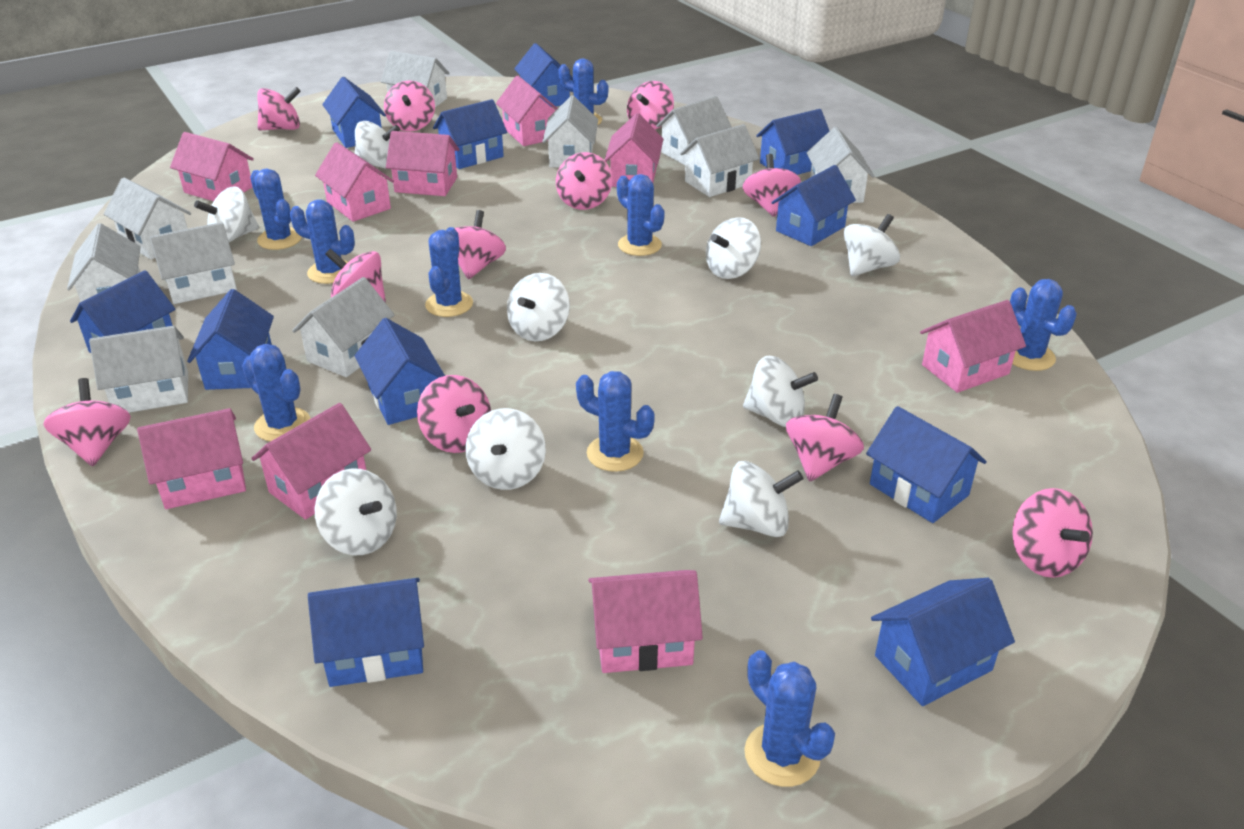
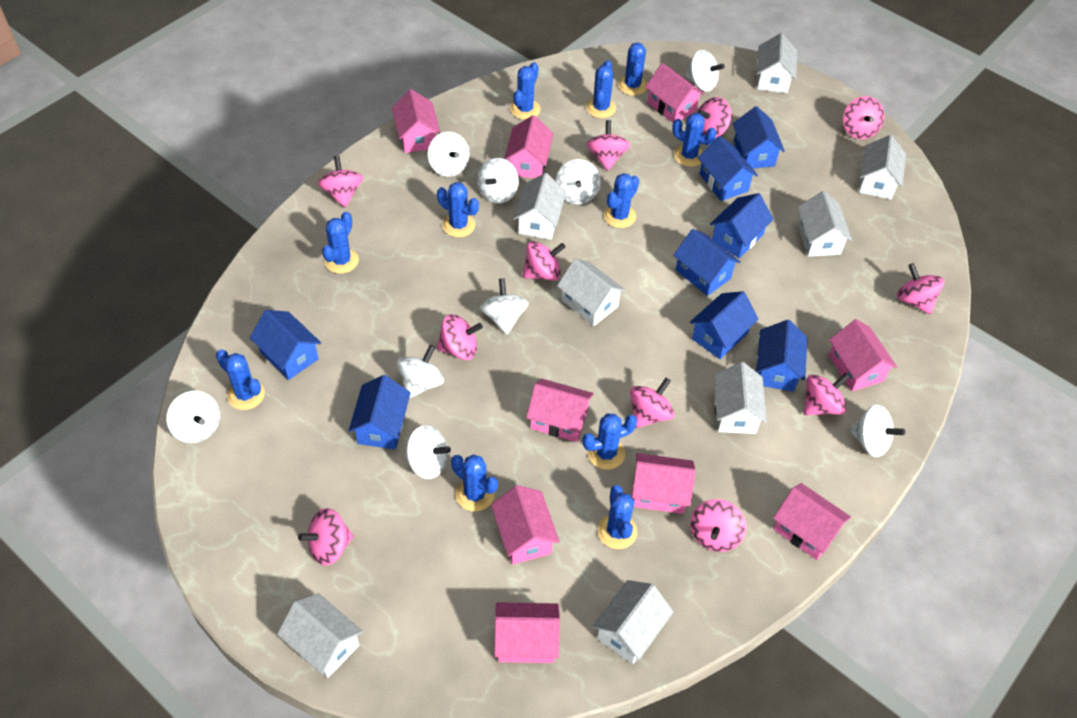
blue cactus: [242,344,310,442] [250,169,302,250] [290,199,355,284] [425,227,473,317] [558,59,608,125] [576,371,655,472] [617,174,665,256] [744,650,835,787] [1010,279,1077,371] = 9 -> [216,349,265,410] [322,212,359,274] [437,182,479,237] [451,454,498,512] [510,62,541,120] [582,414,637,470] [586,60,616,118] [598,485,637,549] [604,173,639,228] [618,42,647,96] [672,113,716,167] = 11
blue house: [70,271,175,353] [187,289,274,390] [308,578,424,687] [322,77,386,148] [355,318,445,425] [433,99,507,169] [514,43,573,107] [756,109,829,175] [771,165,856,246] [866,406,987,523] [871,578,1015,706] = 11 -> [250,310,321,380] [349,375,411,449] [673,229,740,296] [690,291,759,359] [698,136,758,201] [710,193,774,258] [733,106,785,169] [756,320,808,392] = 8
white house: [67,223,141,302] [89,326,188,413] [104,178,191,260] [150,222,237,304] [292,277,395,377] [381,51,450,107] [542,95,598,167] [656,96,732,165] [680,124,759,197] [807,127,874,203] = 10 -> [277,593,363,678] [513,173,566,240] [557,259,626,326] [592,580,673,664] [714,362,767,434] [757,33,797,93] [797,191,852,257] [859,135,906,200] = 8

